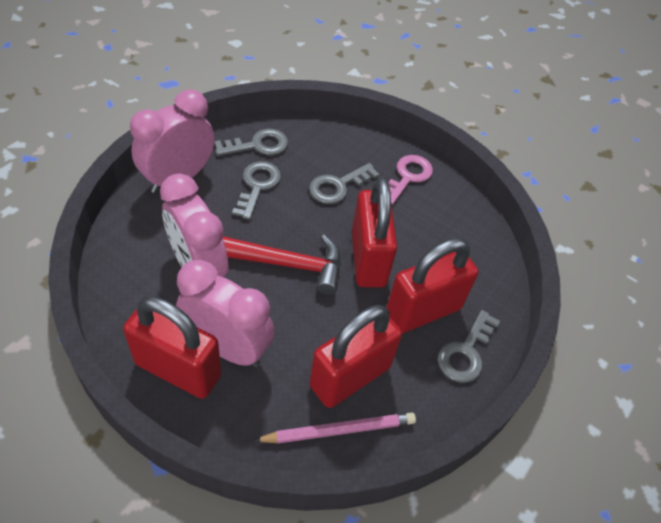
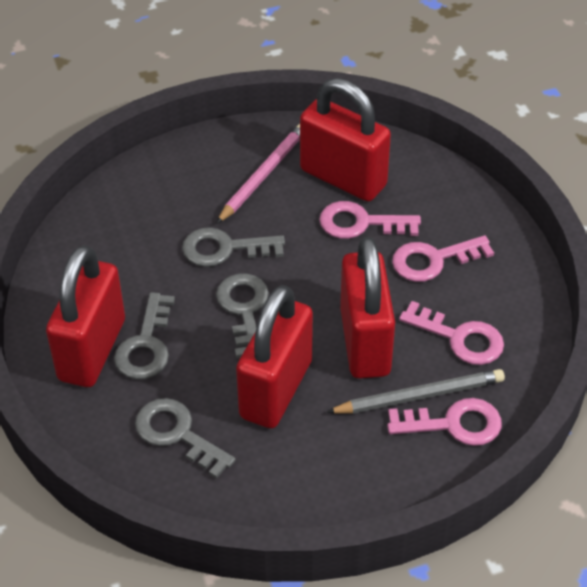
grey pencil: none = 0 -> [326,369,505,414] = 1
pink clock: [130,90,215,193] [160,173,228,277] [176,260,275,367] = 3 -> none = 0
pink key: [388,155,433,205] = 1 -> [319,201,421,239] [387,398,502,446] [392,235,494,282] [399,301,504,365] = 4
red hammer: [222,235,341,295] = 1 -> none = 0

